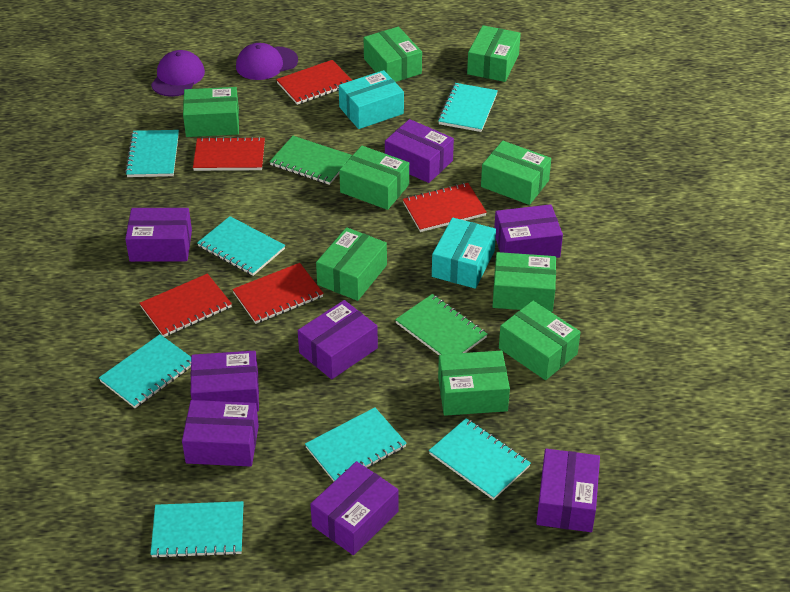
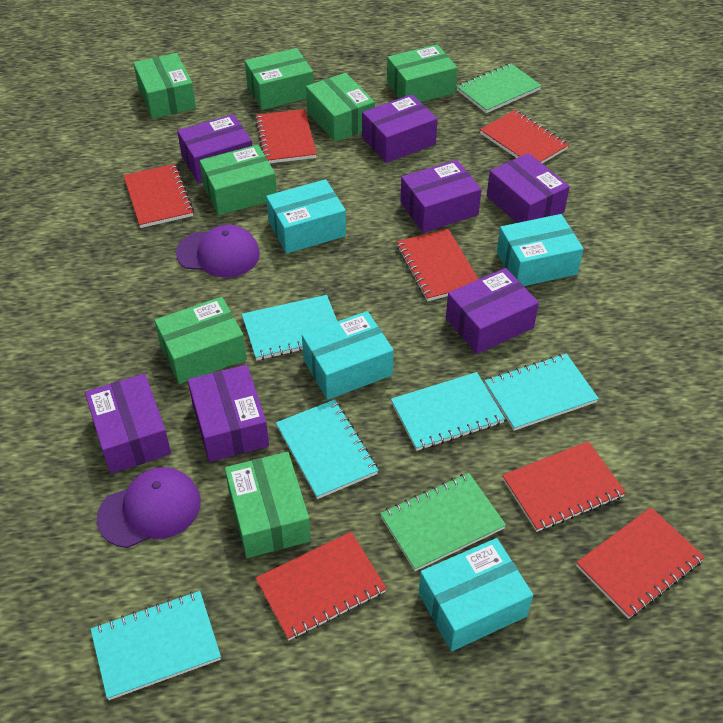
green box: [183,87,239,137] [316,227,387,301] [339,146,409,210] [364,27,422,82] [438,351,510,416] [467,25,521,82] [481,141,551,205] [492,252,556,312] [499,301,581,380] = 9 -> [133,53,196,119] [154,297,247,384] [199,145,277,215] [225,452,311,558] [245,48,314,110] [306,73,375,142] [387,44,457,102] = 7
purple box: [125,208,192,262] [182,400,259,467] [191,351,259,411] [298,300,378,379] [310,461,399,555] [385,119,454,183] [494,204,563,258] [536,449,600,532] = 8 -> [85,374,171,474] [177,114,252,183] [188,365,269,462] [362,94,438,163] [400,160,482,233] [446,268,539,354] [487,153,570,223] = 7
red notebook: [140,274,232,337] [193,137,265,171] [232,263,324,324] [276,60,352,105] [403,183,487,232] = 5 -> [123,164,194,228] [255,109,317,163] [256,532,387,640] [397,229,478,301] [480,110,569,164] [502,441,626,532] [576,507,705,619] = 7
turquoise box: [339,70,404,129] [432,218,496,289] = 2 -> [266,179,346,253] [302,311,394,400] [419,538,533,651] [497,214,583,286] = 4
turquoise notebook: [99,334,191,408] [125,130,179,177] [151,501,244,558] [197,216,285,276] [305,407,407,481] [429,418,531,500] [438,83,498,132] = 7 -> [91,591,221,700] [242,295,338,360] [276,399,379,499] [391,372,505,451] [485,353,599,431] = 5

